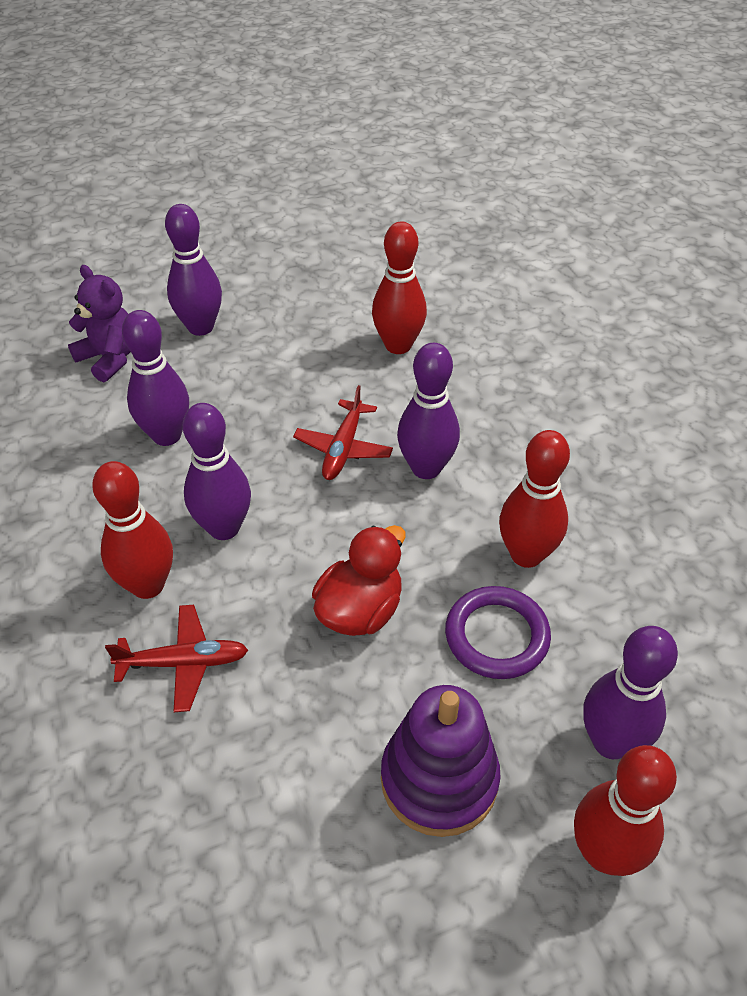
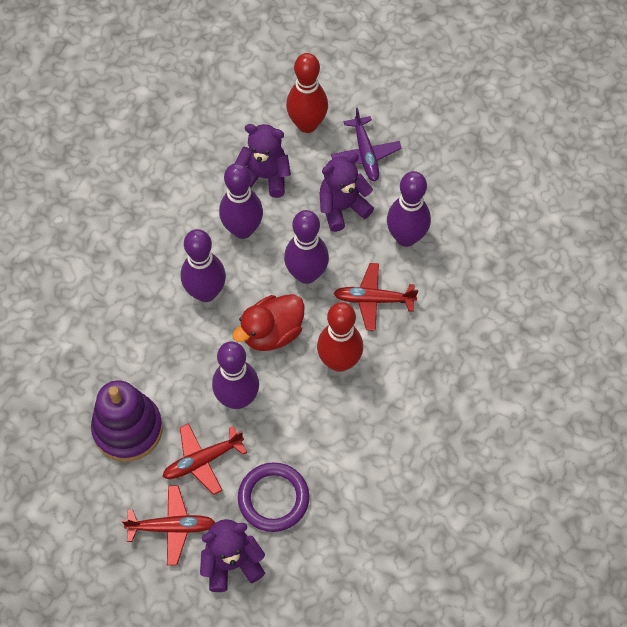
purple plane: none = 0 -> [331,108,402,182] = 1
purple teddy bear: [68,265,130,382] = 1 -> [200,519,265,592] [235,124,291,198] [319,153,374,232] = 3
red bowling pin: [92,461,173,599] [372,222,427,354] [499,430,570,568] [574,745,677,876] = 4 -> [286,53,328,133] [317,302,363,372] = 2
red plane: [105,605,248,712] [293,385,393,480] = 2 -> [122,485,215,566] [162,423,247,495] [333,263,418,331] = 3

